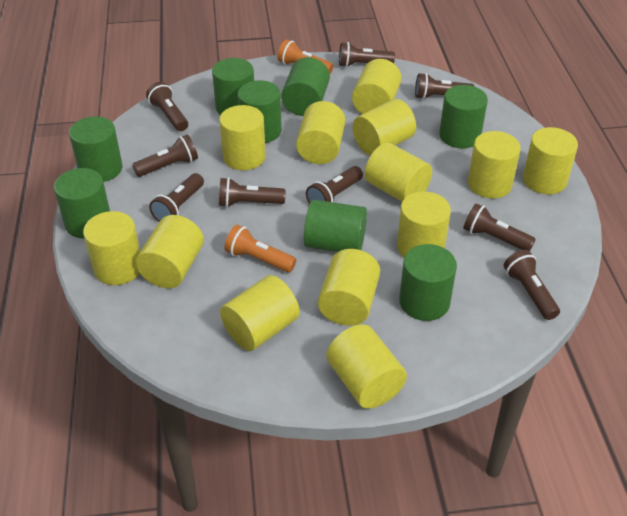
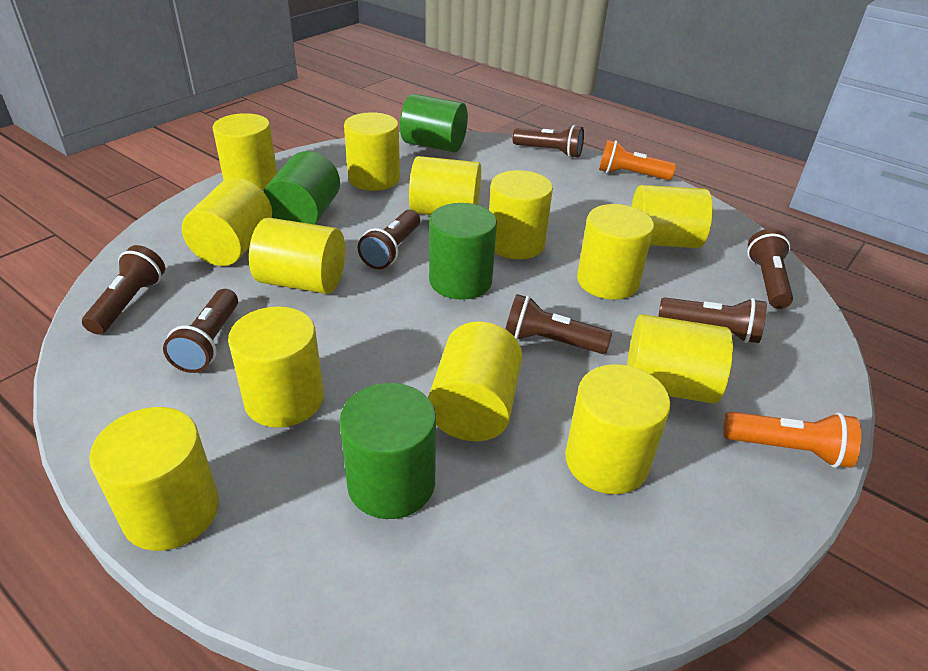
brown flashlight: [132,135,198,177] [146,82,188,131] [149,173,204,222] [219,177,286,207] [306,166,363,204] [339,42,395,67] [415,73,475,99] [463,203,536,251] [503,250,560,320] = 9 -> [82,245,165,335] [163,289,238,373] [358,209,420,269] [506,294,612,354] [513,125,584,158] [658,297,767,343] [747,229,793,309] = 7
green cylinder: [54,168,110,238] [69,116,122,182] [212,58,254,115] [237,80,282,143] [281,57,330,116] [304,200,367,252] [399,244,457,321] [439,85,488,148] = 8 -> [263,151,340,225] [339,383,436,519] [400,94,468,152] [429,203,497,300] = 4

